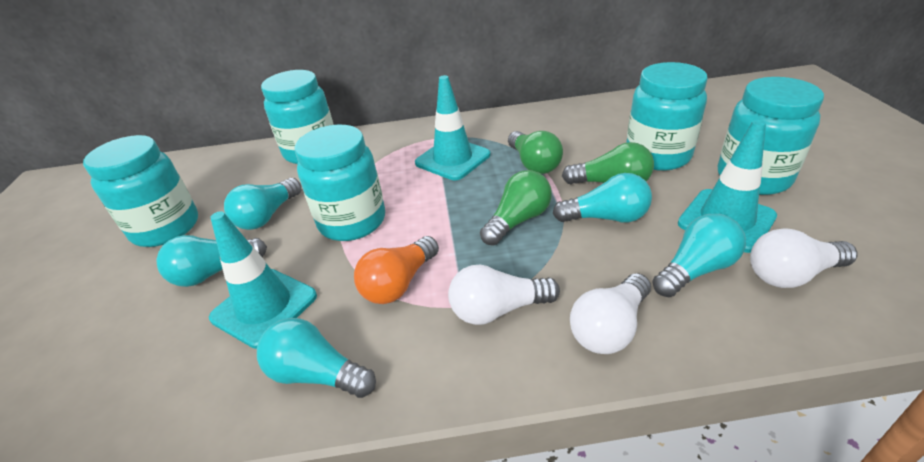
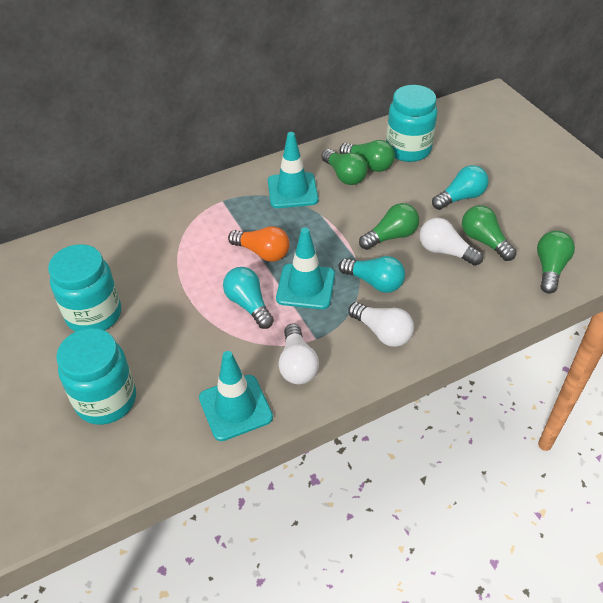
green light bulb: [480,170,552,245] [508,131,563,174] [562,142,654,184] = 3 -> [321,149,367,185] [339,140,395,172] [359,203,419,250] [462,205,516,261] [537,231,575,294] = 5
turquoise jar: [83,135,198,247] [261,70,334,164] [295,125,385,241] [626,62,707,171] [718,77,824,195] = 5 -> [48,244,121,332] [56,328,136,425] [386,85,438,162] = 3
turquoise light bulb: [156,235,267,287] [224,178,301,230] [257,318,376,398] [553,173,652,223] [652,214,746,297] = 5 -> [223,267,274,329] [338,256,405,293] [432,165,489,210] = 3

